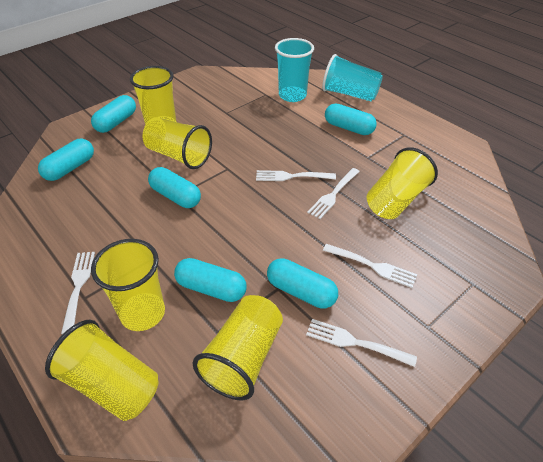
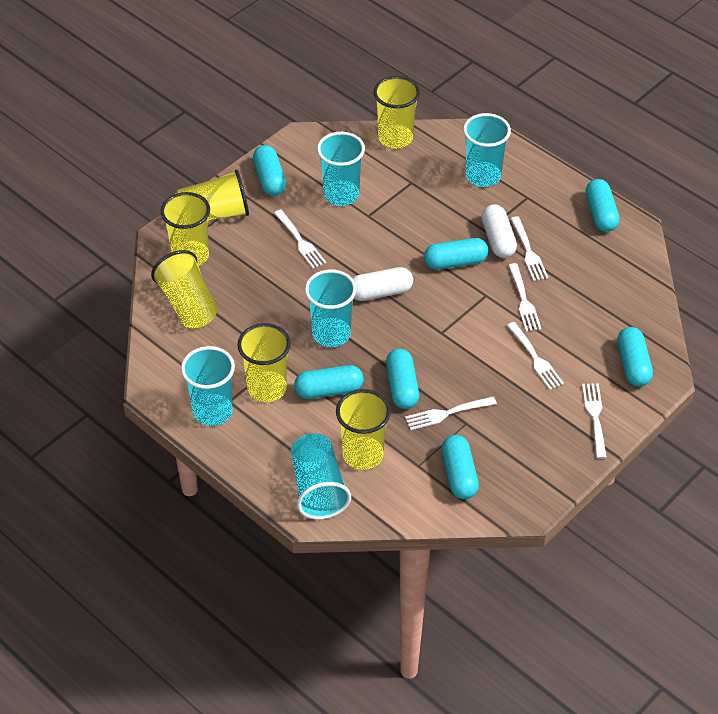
turquoise capsule: [38,139,94,181] [91,95,136,133] [148,167,201,208] [174,258,247,302] [267,258,338,309] [325,103,377,135] = 6 -> [253,145,286,196] [294,365,364,399] [386,349,419,409] [424,238,488,269] [442,435,479,499] [586,179,620,232] [617,327,653,387] = 7
turquoise cup: [275,38,314,102] [322,54,383,101] = 2 -> [181,346,235,426] [291,434,351,519] [305,270,357,347] [317,132,365,206] [463,113,511,187] = 5
white capsule: none = 0 -> [353,267,413,301] [481,204,517,258] = 2
white fork: [61,252,95,334] [256,170,336,181] [306,319,417,367] [307,168,360,219] [323,244,417,288] = 5 -> [274,210,326,269] [405,396,497,430] [507,322,564,390] [508,263,542,332] [510,216,548,281] [582,383,607,459] = 6

